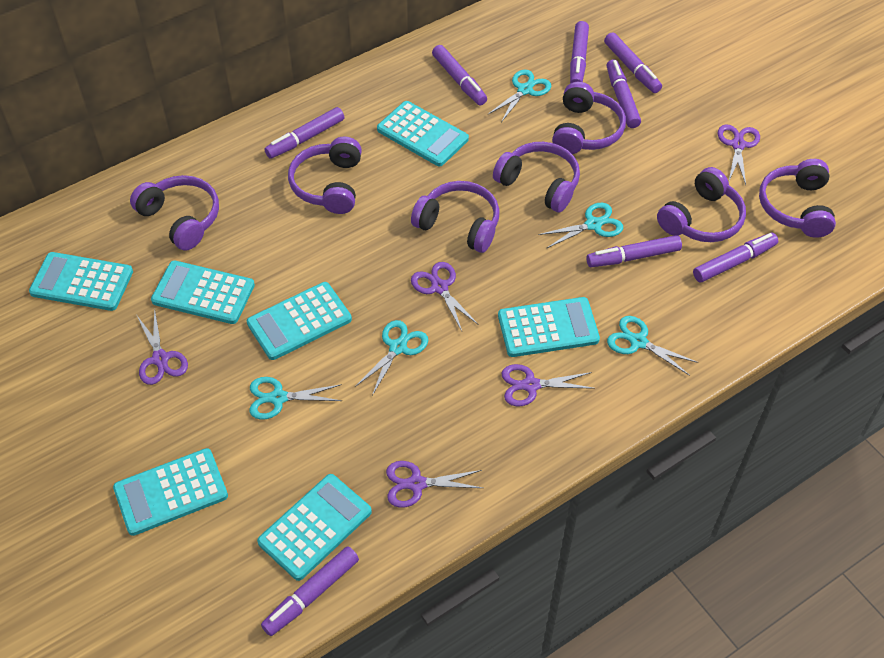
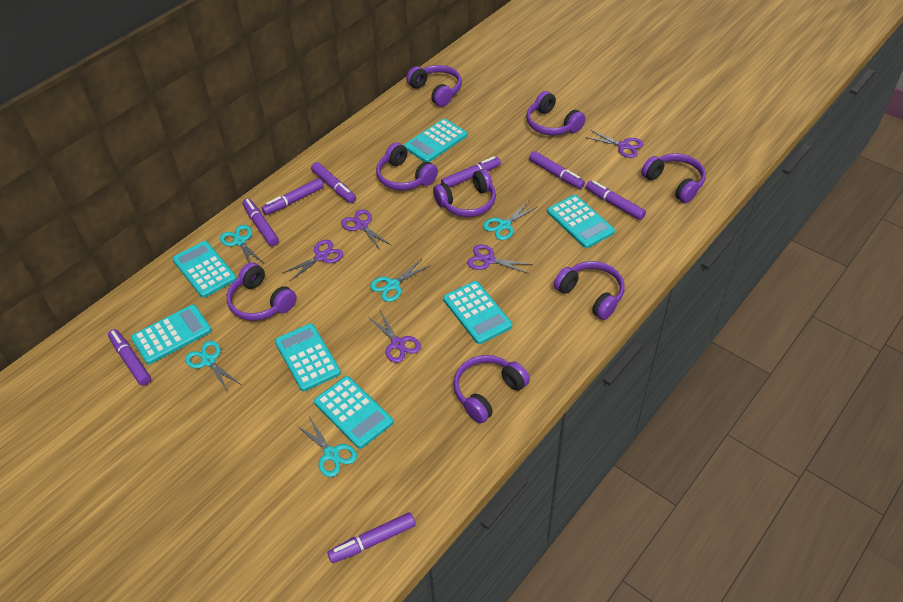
purple headphones: [130,175,219,251] [288,137,362,214] [411,181,499,253] [493,142,580,212] [552,82,626,154] [657,167,746,242] [759,159,836,238] = 7 -> [227,262,297,321] [376,142,438,190] [406,65,462,107] [433,169,496,217] [453,355,530,423] [526,91,585,135] [554,261,624,320] [641,153,706,203] = 8

